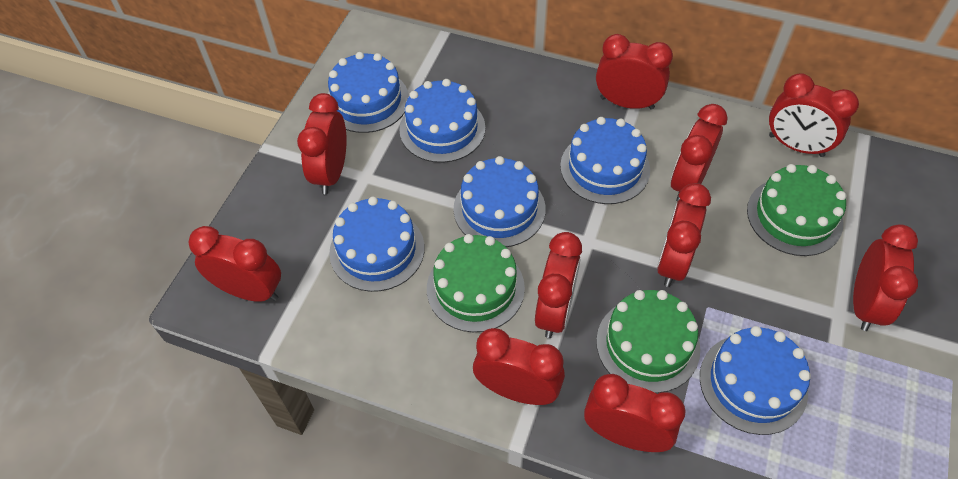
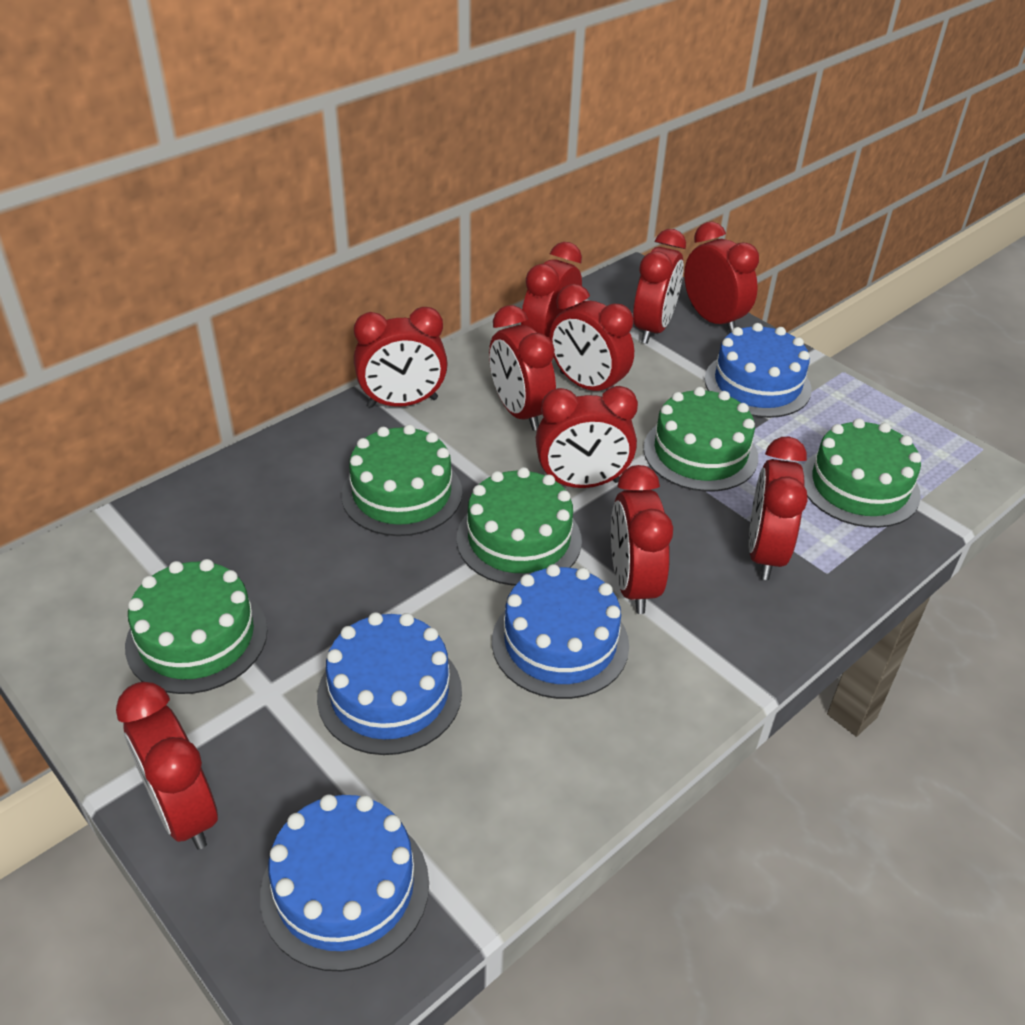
blue cake: [328,52,409,133] [329,197,425,292] [399,79,485,163] [453,156,546,247] [560,117,650,204] [700,326,811,435] = 6 -> [260,794,429,972] [317,612,462,755] [492,564,629,699] [705,323,812,418] = 4
green cake: [427,234,525,332] [596,290,700,393] [747,164,846,256] = 3 -> [125,559,268,694] [342,424,462,536] [457,467,582,586] [643,387,758,492] [803,418,921,528] = 5

